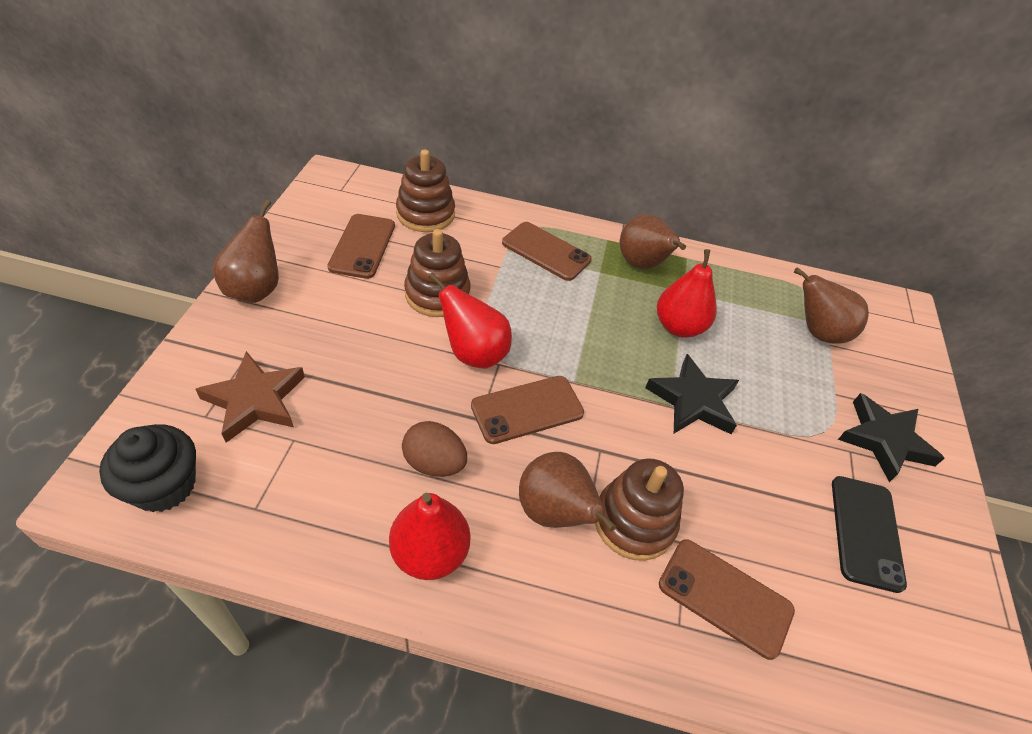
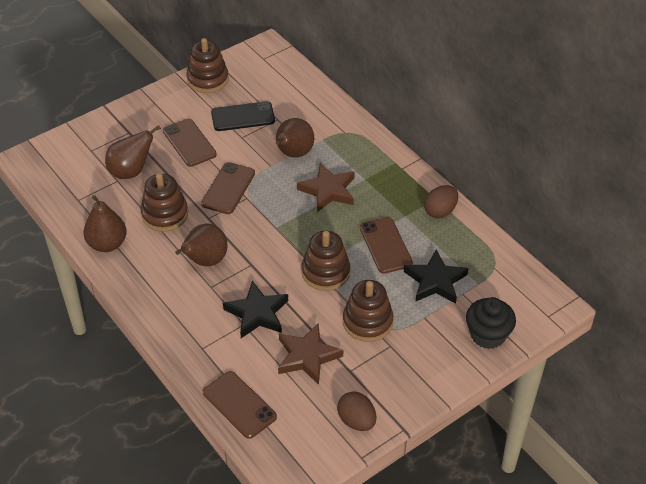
brown egg: [402,421,467,477] = 1 -> [337,391,376,431] [424,185,458,218] = 2
brown stacking toy: [396,150,455,232] [404,229,471,317] [595,458,684,561] = 3 -> [141,173,188,232] [186,38,229,93] [302,231,350,291] [343,280,394,342] = 4
brown star: [196,351,305,443] = 1 -> [278,323,343,385] [297,163,355,212] = 2
red pear: [389,493,470,580] [429,272,512,368] [657,249,717,338] = 3 -> none = 0

